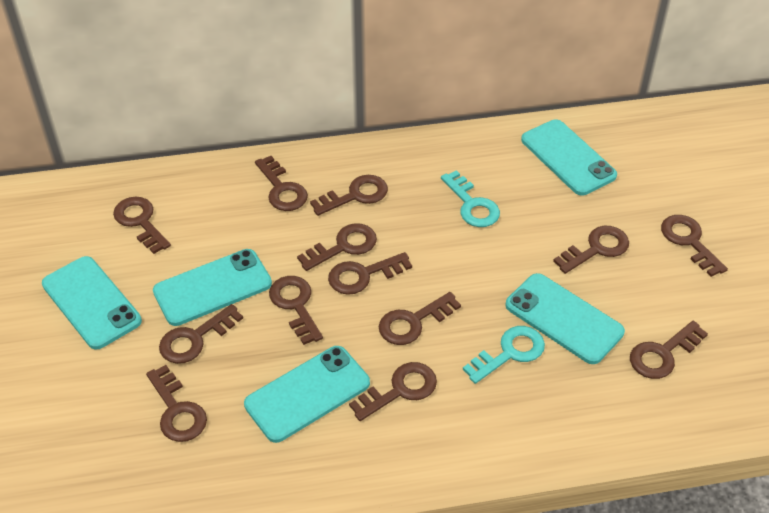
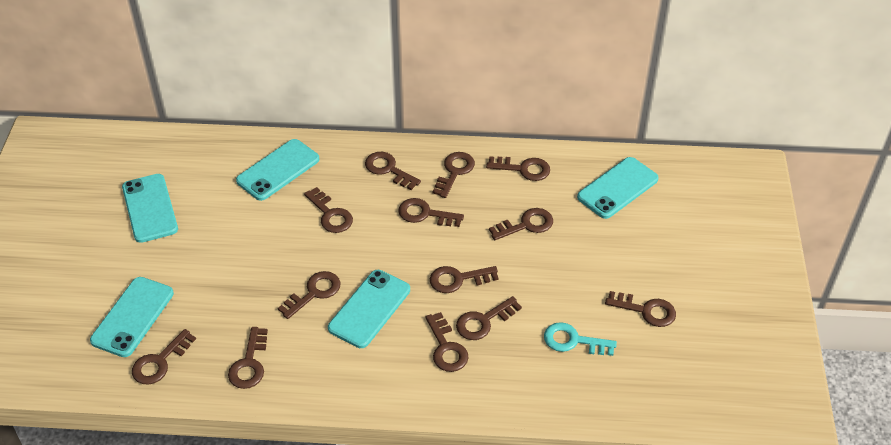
turquoise key: [441,170,500,227] [463,326,545,384] = 2 -> [544,322,617,356] = 1

